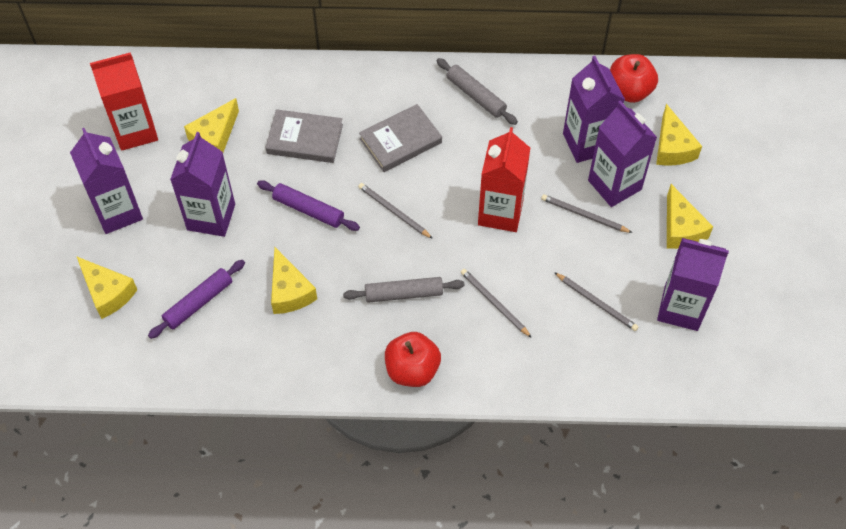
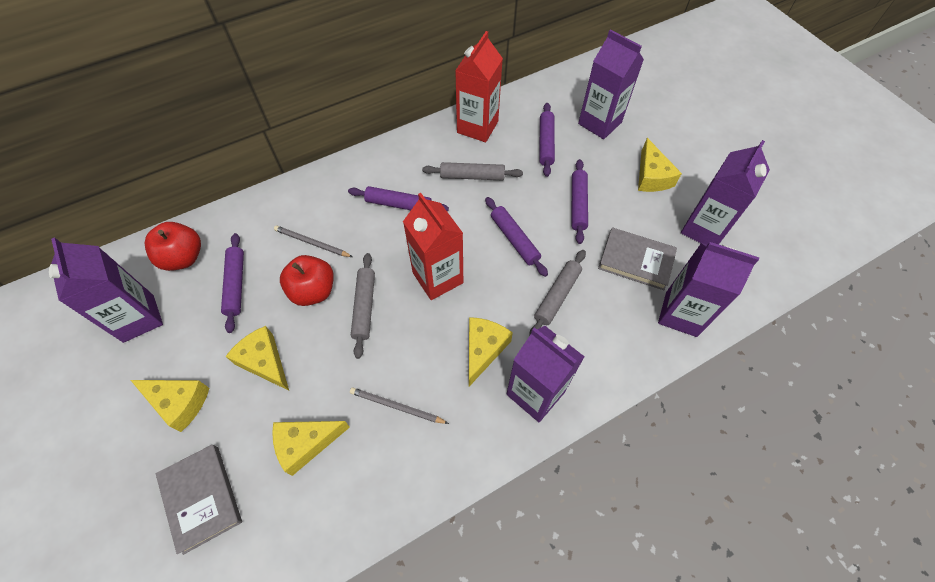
grey pencil: [358,183,433,239] [461,269,532,338] [541,194,633,233] [554,272,638,331] = 4 -> [274,226,352,257] [350,387,449,424] = 2
grey rolling pin: [343,277,464,303] [436,58,518,125] = 2 -> [351,253,375,359] [422,162,523,180] [530,250,586,335] = 3
purple rolling pin: [148,260,245,339] [257,180,360,231] = 2 -> [221,233,244,333] [348,186,449,211] [485,197,548,277] [539,103,555,177] [571,159,588,244] = 5

